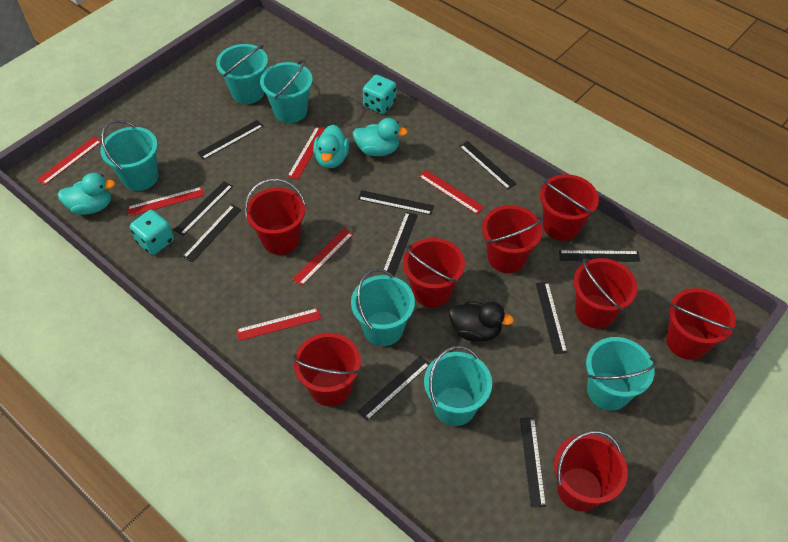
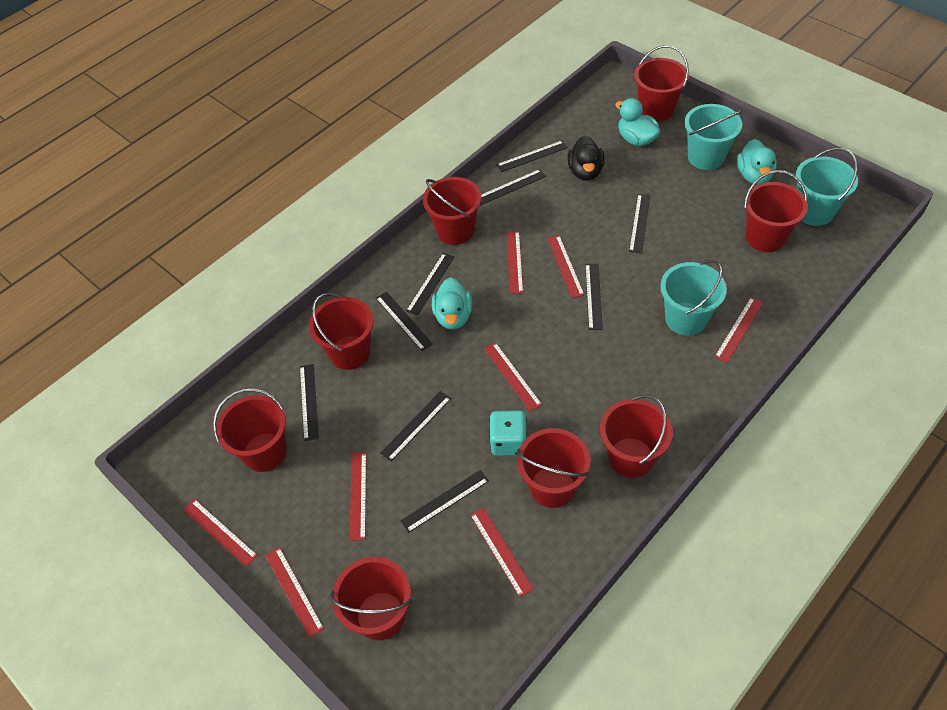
black ruler: [174,181,233,236] [183,205,242,263] [197,120,264,160] [357,356,430,421] [358,190,434,215] [383,212,418,275] [459,141,516,190] [520,418,546,507] [536,282,567,354] [559,250,640,262] = 10 -> [300,364,319,441] [376,292,433,351] [380,391,451,462] [400,470,489,533] [406,253,455,316] [480,169,546,206] [496,141,568,172] [585,264,603,330] [629,194,650,254] = 9
red ruler: [37,137,102,185] [127,187,205,216] [236,308,321,341] [287,126,325,180] [292,228,353,286] [419,170,485,214] = 6 -> [183,499,258,567] [265,547,324,638] [350,453,367,541] [470,507,534,597] [484,342,542,411] [507,231,523,294] [547,235,584,298] [714,297,764,363] = 8
turquoise bucket: [101,120,158,191] [216,44,268,104] [260,59,313,123] [351,269,415,346] [424,346,492,426] [586,337,657,411] = 6 -> [660,260,727,336] [684,104,743,170] [795,147,858,226] = 3
turquoise dice: [130,210,174,255] [363,75,396,114] = 2 -> [489,410,527,456] = 1

